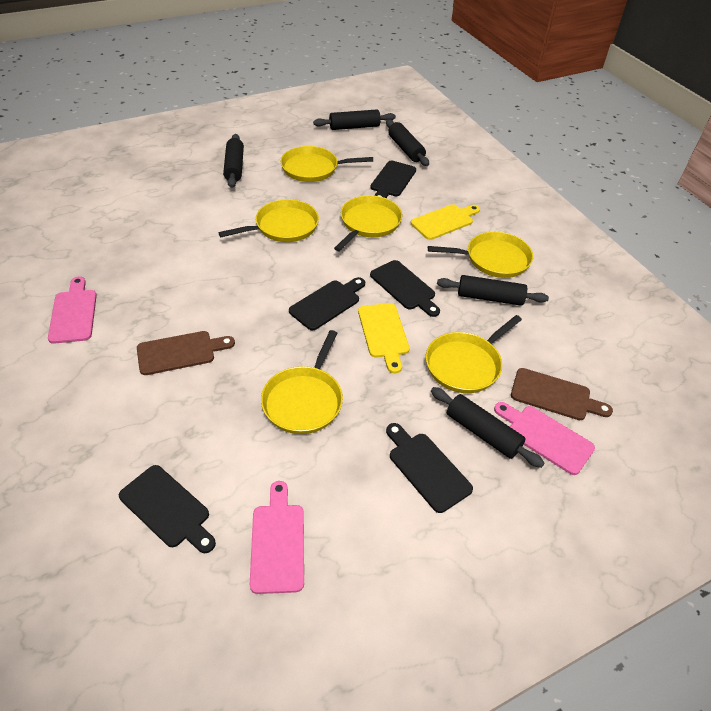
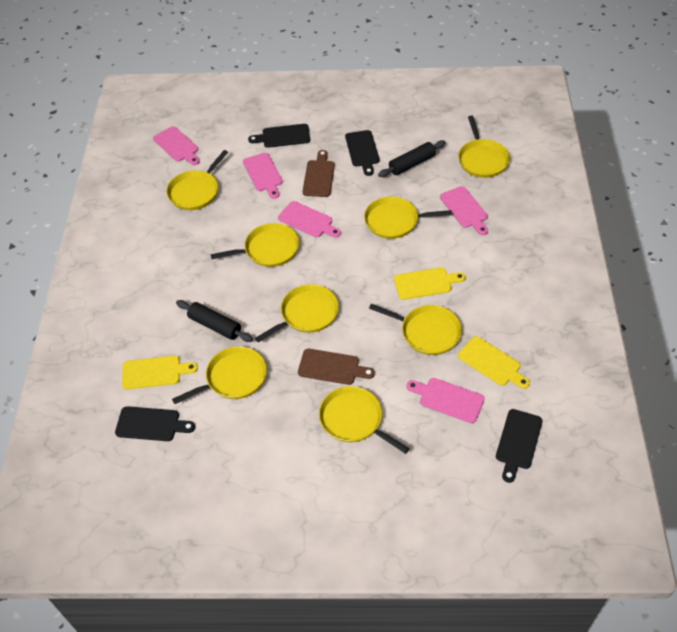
black cutting board: [119,465,216,553] [289,277,365,331] [370,161,416,198] [370,260,440,317] [386,423,473,513] = 5 -> [115,406,195,441] [248,124,310,148] [345,130,379,176] [496,409,543,483] = 4
black rolling pin: [223,134,244,188] [313,109,396,130] [386,119,429,166] [431,387,545,468] [437,275,549,306] = 5 -> [176,300,253,342] [378,140,446,177] = 2
pink cutting board: [48,277,97,344] [250,481,304,594] [494,402,595,475] = 3 -> [153,126,200,165] [243,153,283,199] [278,201,341,238] [406,378,485,423] [440,186,488,235] = 5
yellow cutting board: [358,303,410,373] [411,204,480,240] = 2 -> [122,356,198,390] [394,267,466,300] [458,336,530,389] = 3
yellow pan: [218,199,319,242] [261,330,343,434] [281,146,373,182] [334,195,402,251] [426,315,522,393] [428,232,533,278] = 6 -> [166,150,228,210] [172,346,266,404] [210,223,299,267] [255,284,339,343] [319,386,410,454] [364,197,452,239] [369,304,462,355] [458,116,510,178] = 8

